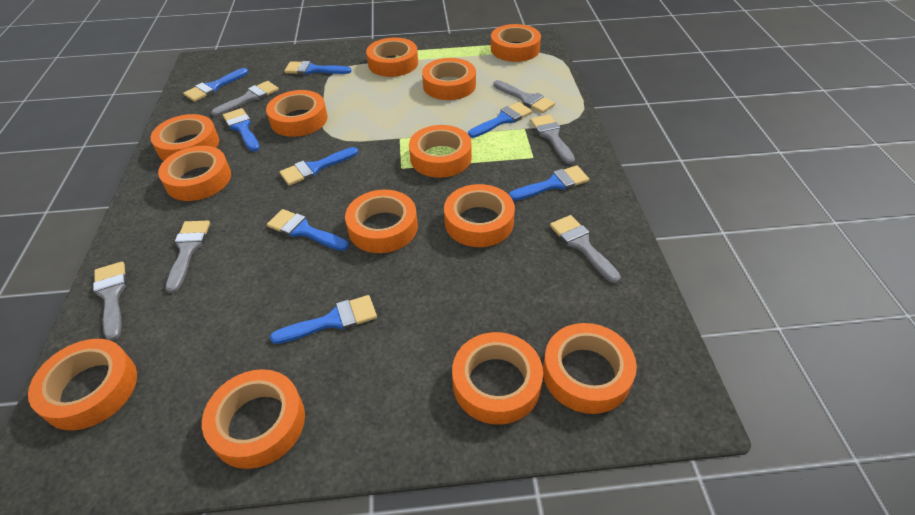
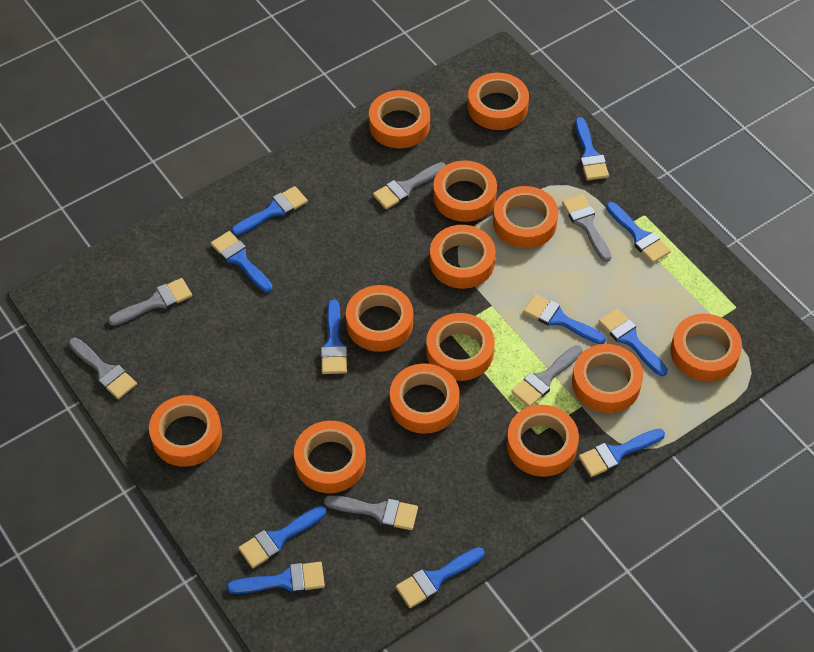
blue brush: [183,68,248,102] [223,108,260,152] [267,209,349,251] [270,295,377,344] [280,147,358,186] [284,61,352,75] [468,102,532,138] [509,166,589,201] = 8 -> [211,231,272,293] [227,562,325,594] [231,186,308,236] [238,506,326,568] [321,300,347,374] [396,547,485,608] [523,294,606,344] [575,117,609,180] [579,428,665,477] [599,309,668,376] [606,202,671,263] = 11

